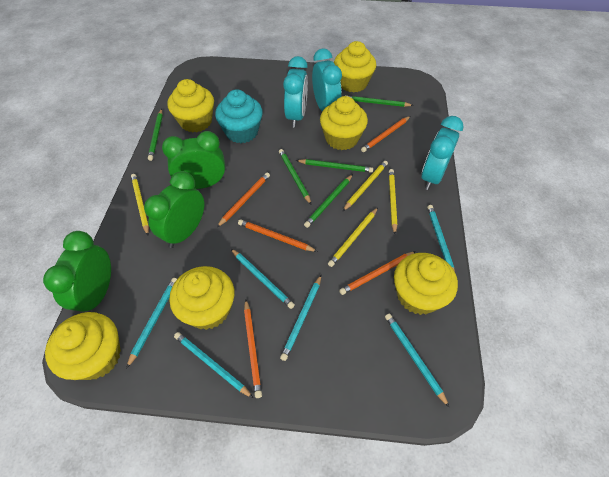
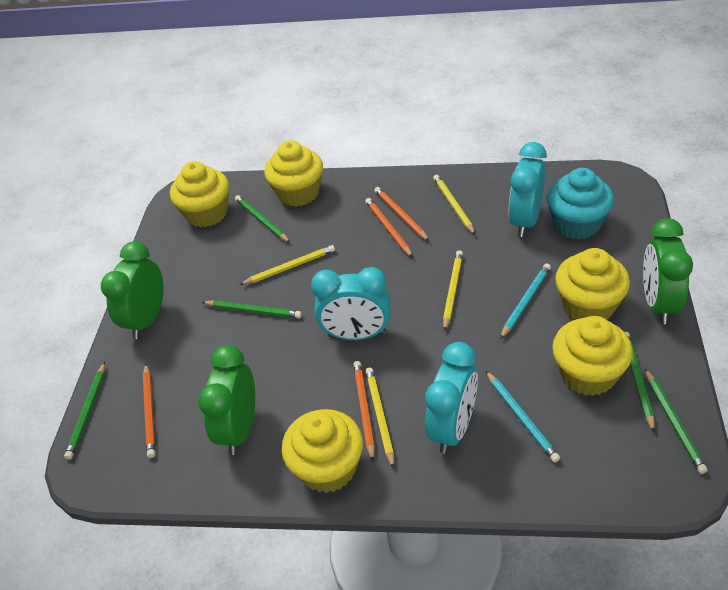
orange pencil: [217,173,270,227] [238,219,318,252] [244,300,262,398] [339,251,416,295] [361,116,410,152] = 5 -> [143,364,155,458] [353,361,375,462] [365,198,413,257] [374,187,429,241] = 4
turquoise pencil: [126,278,177,369] [174,332,253,398] [231,249,295,309] [280,275,321,361] [385,314,450,408] [427,205,455,271] = 6 -> [486,371,560,462] [500,263,551,339] = 2
yellow cupcake: [45,312,121,380] [167,79,214,132] [169,266,234,330] [320,96,368,150] [334,41,376,93] [394,253,458,315] = 6 -> [170,161,229,228] [264,141,323,207] [282,409,363,493] [552,316,633,396] [555,248,630,320] = 5

